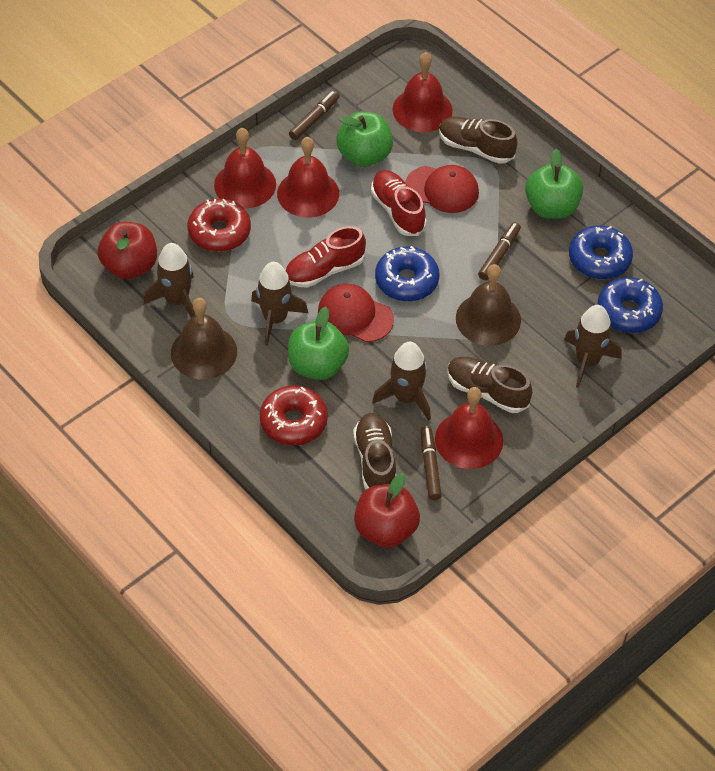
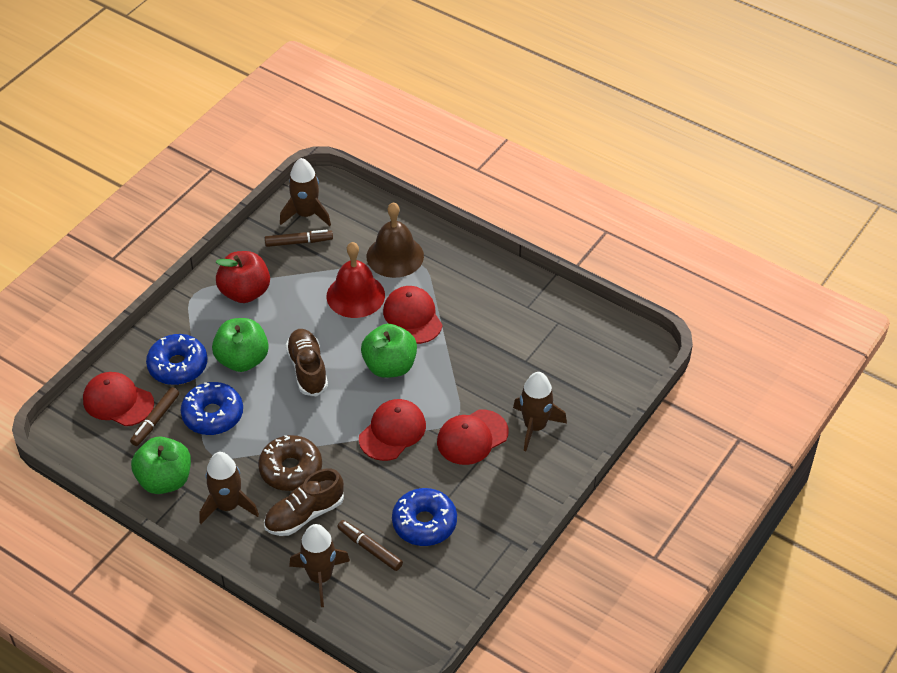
brown bell: [171,298,237,379] [456,264,521,346] = 2 -> [367,202,424,278] = 1
brown donut: none = 0 -> [258,435,322,491] = 1
brown shoe: [353,413,396,489] [439,117,517,164] [447,357,533,413] = 3 -> [264,468,344,536] [286,329,328,397] = 2
red apple: [98,222,157,279] [354,473,420,548] = 2 -> [216,251,270,303] = 1
red bell: [214,128,276,209] [277,137,339,218] [393,52,453,132] [435,387,503,469] = 4 -> [326,242,385,318] = 1
red cap: [318,284,394,342] [405,165,479,213] = 2 -> [83,372,154,426] [359,399,426,461] [383,286,443,344] [437,410,509,465] = 4
red donut: [188,199,251,252] [260,385,328,446] = 2 -> none = 0
red shoe: [285,226,366,288] [371,170,426,236] = 2 -> none = 0

